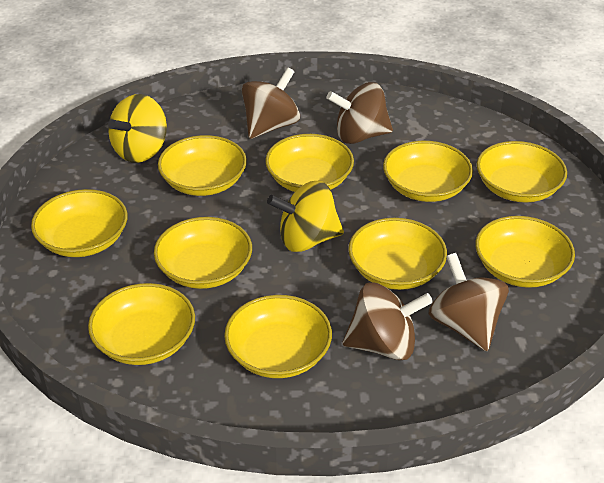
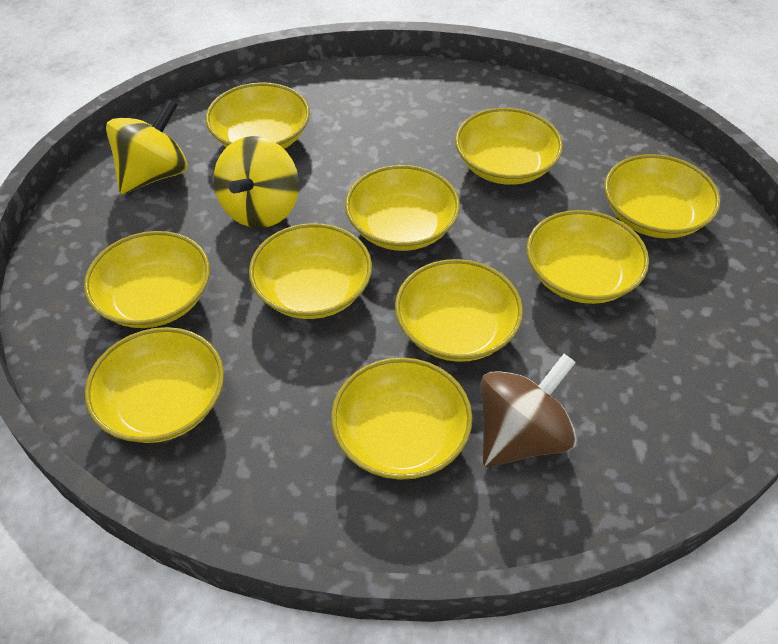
brown spinning top: [242,67,300,139] [326,82,393,144] [343,282,433,360] [429,253,509,351] = 4 -> [480,354,577,467] = 1

